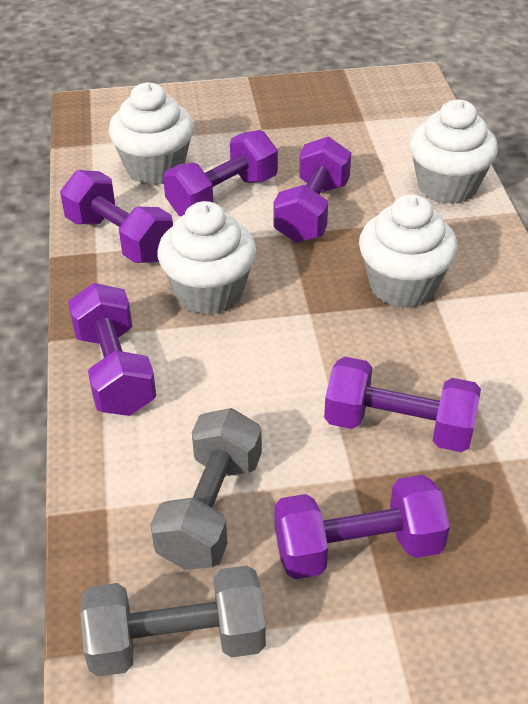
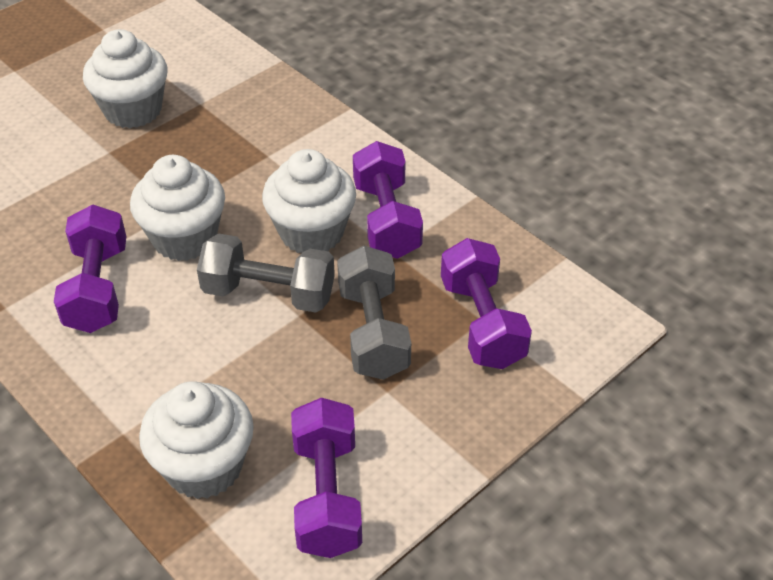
purple dumbbell: [60,170,173,263] [68,283,156,416] [163,130,278,216] [273,136,351,243] [275,475,450,579] [324,357,481,452] = 6 -> [54,205,126,333] [291,397,362,558] [353,141,423,259] [441,238,532,369] = 4

